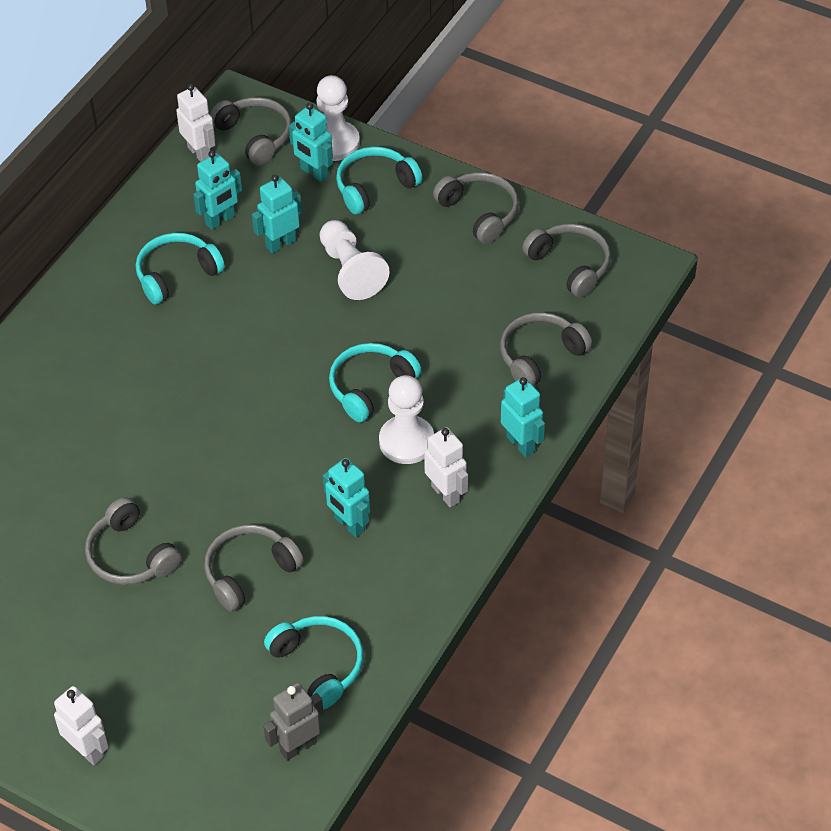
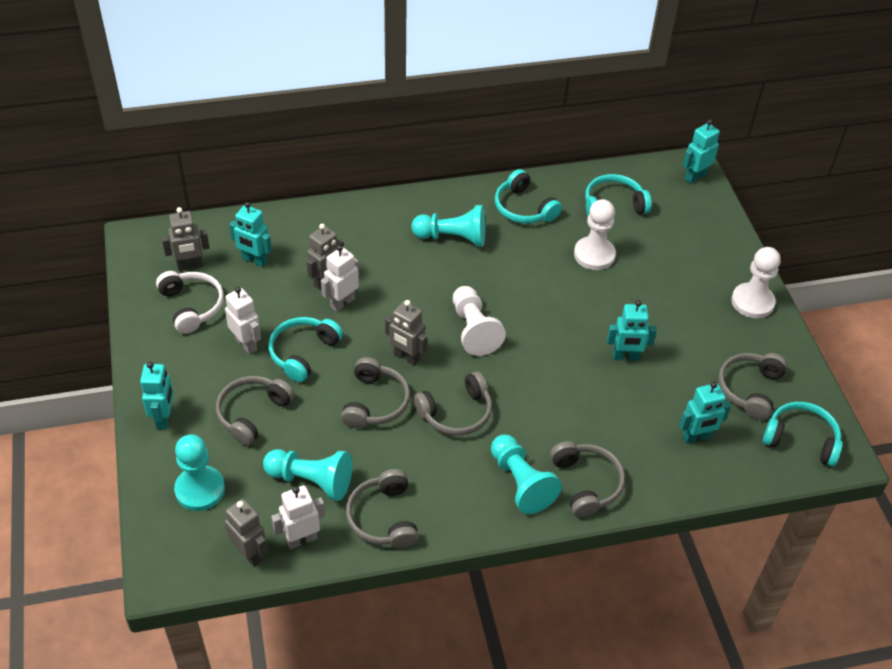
grey robot: [263,683,324,761] = 1 -> [162,207,210,271] [225,499,268,567] [307,224,344,290] [385,300,427,366] = 4
turquoise pawn: none = 0 -> [174,434,225,511] [263,449,352,501] [412,205,485,247] [491,435,562,514] = 4
white headphones: none = 0 -> [156,271,224,334] = 1

